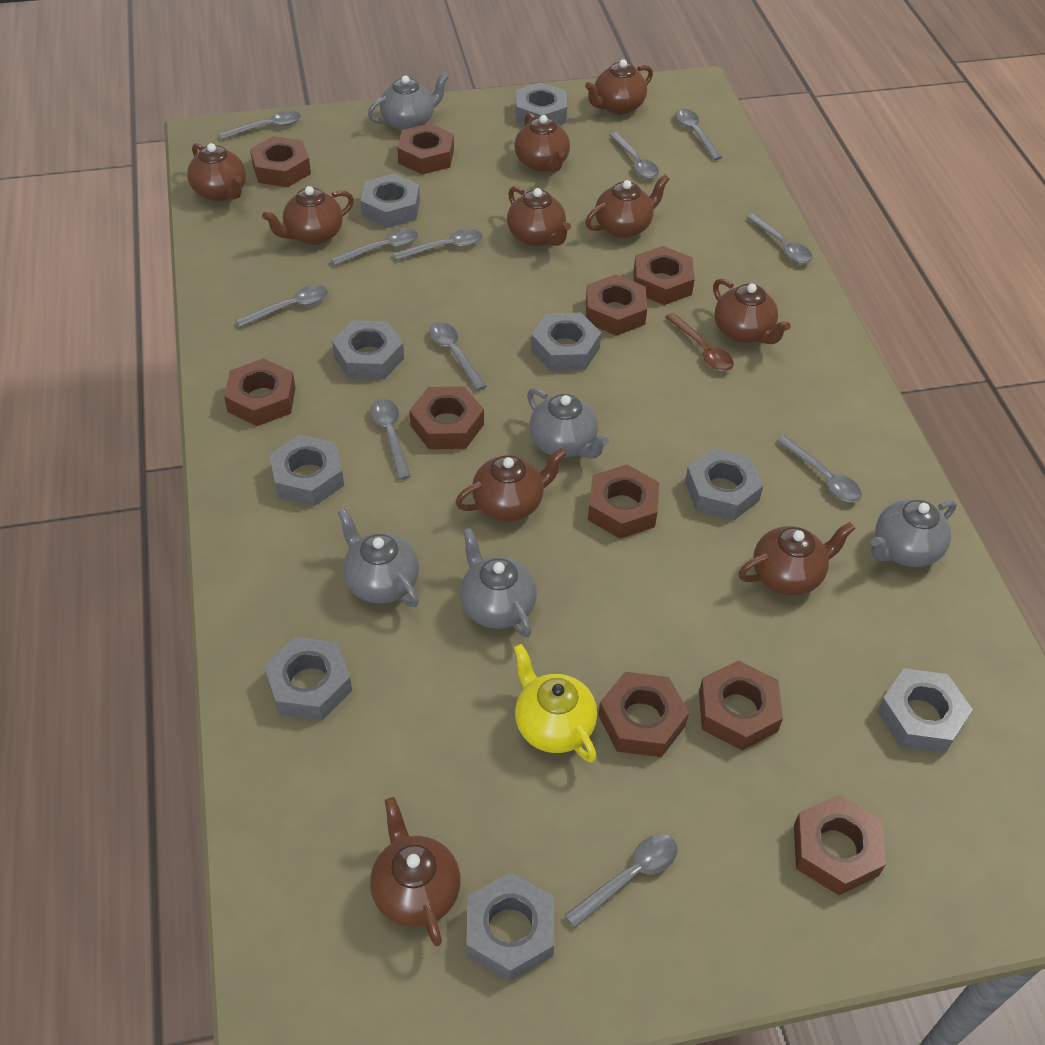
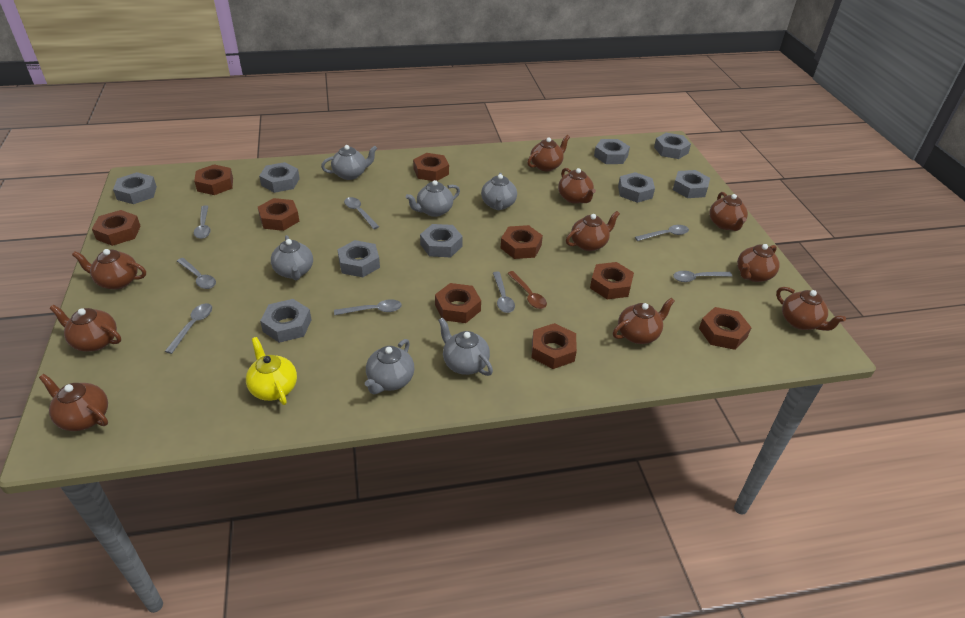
brown nut: [224,358,296,426] [250,136,311,187] [397,123,454,175] [409,386,484,449] [586,274,647,336] [588,465,659,539] [598,672,689,757] [633,246,695,305] [699,660,783,750] [794,795,886,895] = 10 -> [92,210,141,246] [194,164,233,195] [258,198,299,231] [413,153,449,181] [435,283,481,323] [501,225,543,259] [532,323,577,369] [590,262,634,299] [699,307,752,350] = 9
grey spoon: [218,110,301,140] [236,285,328,328] [331,228,418,266] [370,399,411,480] [393,229,482,260] [429,322,487,391] [564,834,678,928] [610,132,659,179] [675,108,722,160] [746,214,813,264] [777,435,862,502] = 11 -> [165,303,212,354] [177,258,216,289] [194,205,211,239] [334,300,402,315] [344,197,379,229] [493,272,515,313] [635,225,689,241] [673,271,732,282] = 8
grey teapot: [337,508,419,607] [368,72,449,131] [460,528,537,637] [527,388,609,459] [871,499,957,567] = 5 -> [271,235,313,280] [321,145,378,180] [365,339,414,394] [406,180,460,217] [438,317,493,376] [481,173,517,210] = 6

